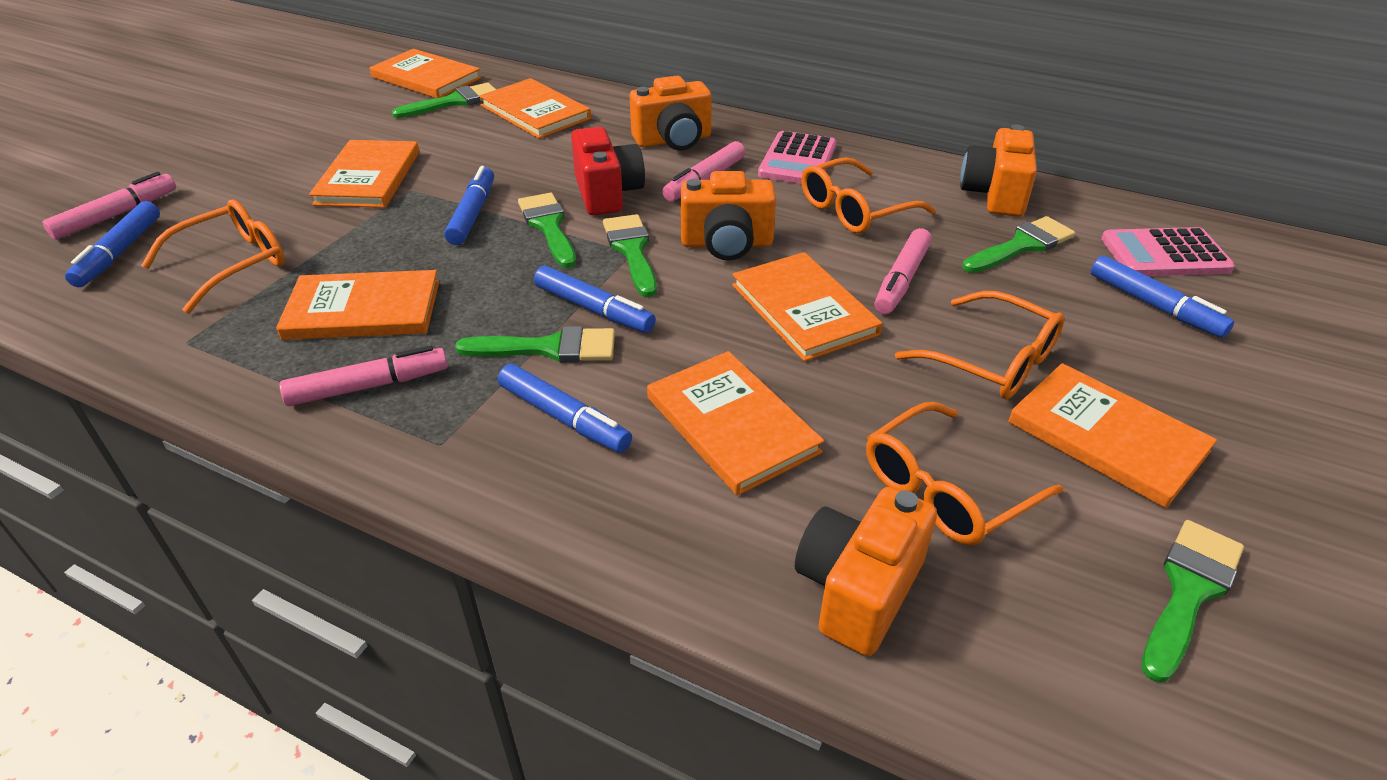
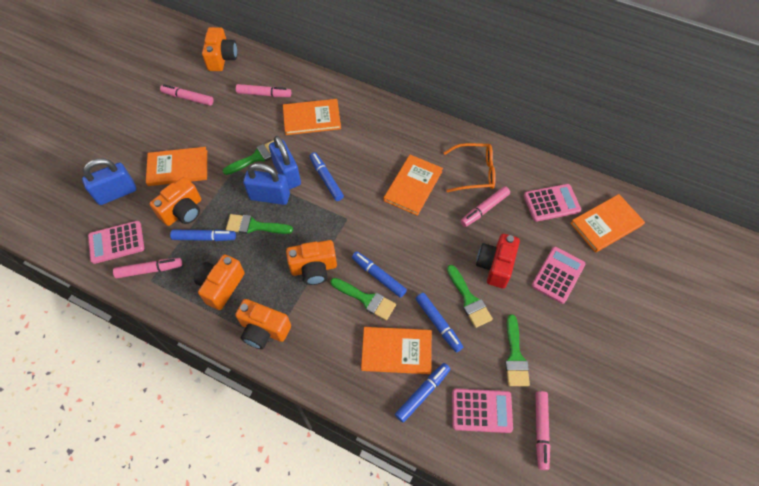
blue padlock: none = 0 -> [82,158,136,205] [243,163,290,205] [269,136,301,189] = 3
green brush: [392,83,496,118] [455,326,615,363] [518,193,576,268] [603,214,657,297] [962,216,1076,273] [1142,520,1244,682] = 6 -> [223,140,274,175] [226,214,293,234] [331,278,396,320] [447,265,493,328] [505,315,530,386] = 5
orange book: [276,270,439,340] [309,140,419,208] [369,49,481,98] [479,78,591,139] [647,351,824,496] [732,252,882,361] [1008,363,1217,508] = 7 -> [146,147,207,186] [283,99,341,135] [361,327,432,374] [384,155,443,216] [570,194,645,253] = 5
orange camera: [630,76,712,150] [681,171,776,261] [795,487,937,656] [960,124,1037,217] = 4 -> [150,177,201,226] [194,254,245,310] [202,27,238,71] [235,299,291,349] [286,240,337,285] = 5
orange glasses: [141,199,285,313] [801,157,936,233] [866,402,1063,546] [895,291,1065,400] = 4 -> [443,143,496,192] = 1
pink calculator: [758,131,837,184] [1101,227,1235,276] = 2 -> [88,221,144,264] [452,388,513,433] [524,184,581,222] [531,247,585,304] = 4
pink marker: [42,172,176,240] [280,346,448,406] [662,141,745,202] [874,228,932,314] = 4 -> [113,258,182,278] [160,84,214,106] [236,84,291,97] [460,186,510,227] [536,391,550,470] = 5

